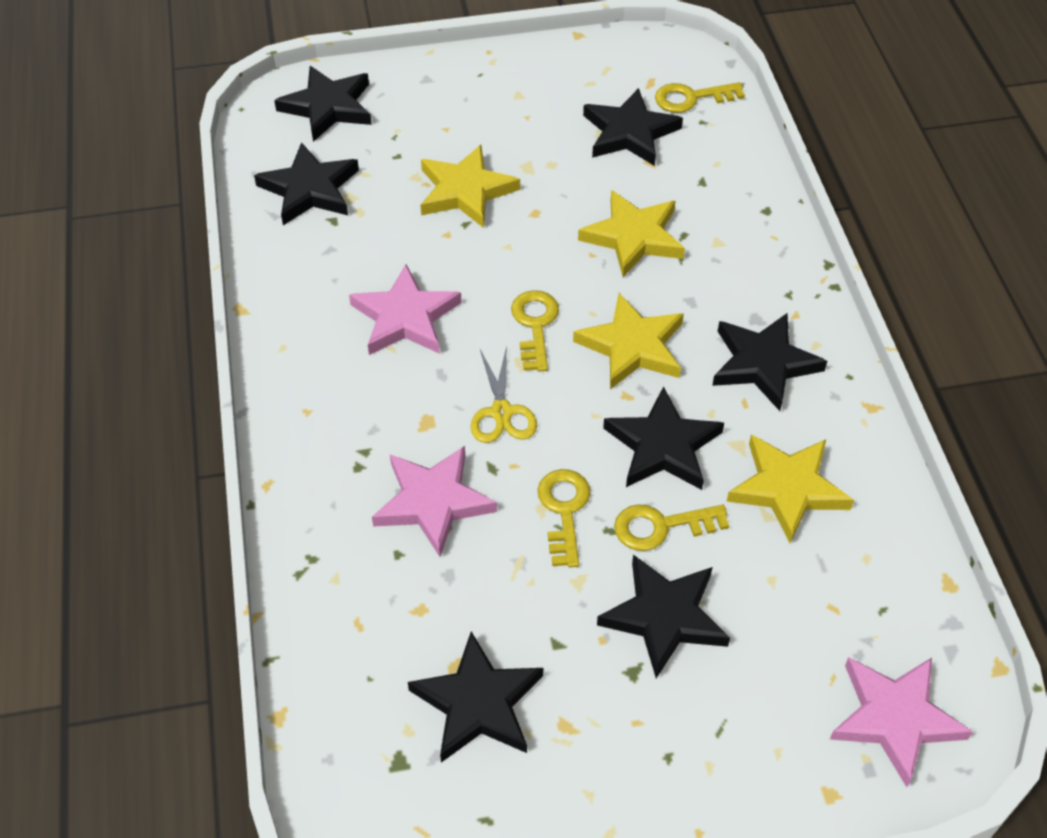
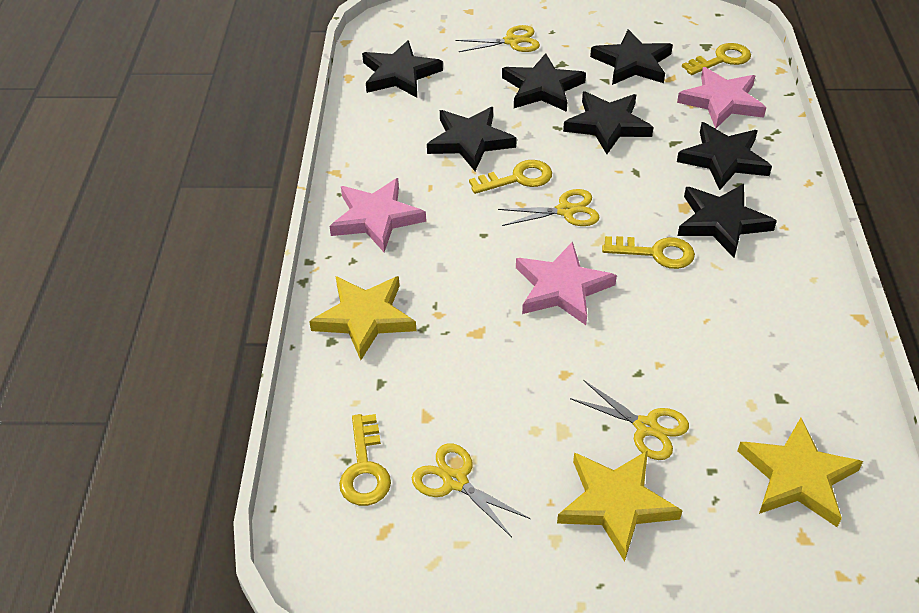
yellow scissors: [471,346,537,443] = 1 -> [412,443,530,537] [455,25,540,52] [498,189,600,226] [570,380,689,460] = 4
yellow star: [420,145,520,228] [573,293,684,389] [578,190,685,277] [726,435,854,543] = 4 -> [309,276,416,360] [557,450,683,562] [738,418,863,527] = 3

